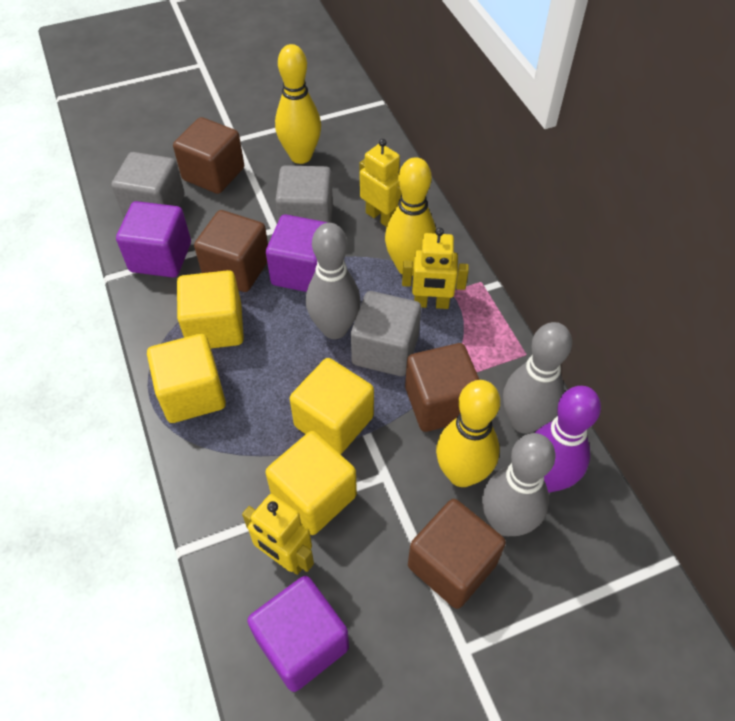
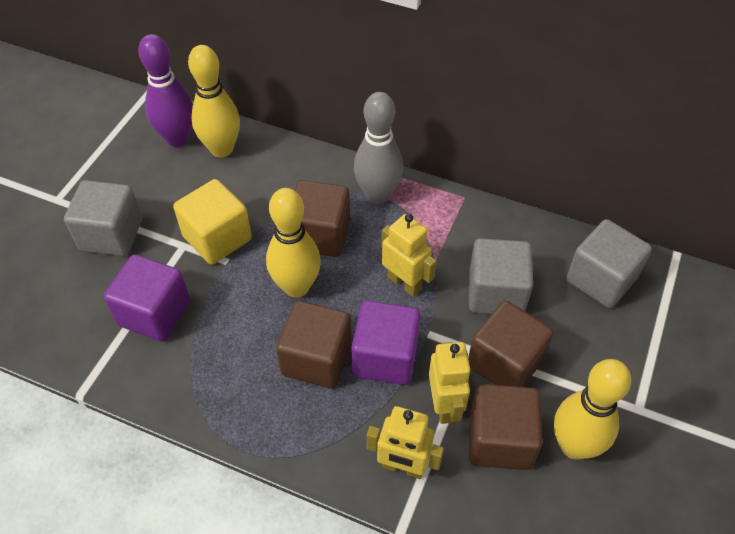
grey bowling pin: [306,223,361,339] [482,433,556,537] [503,322,572,434] = 3 -> [354,92,403,204] = 1
purple cube: [116,201,191,278] [247,576,349,692] [266,214,328,292] = 3 -> [104,254,190,342] [351,300,421,385] = 2
yellow cube: [147,334,226,423] [177,270,244,348] [265,431,357,535] [290,358,374,454] = 4 -> [173,179,252,265] = 1

